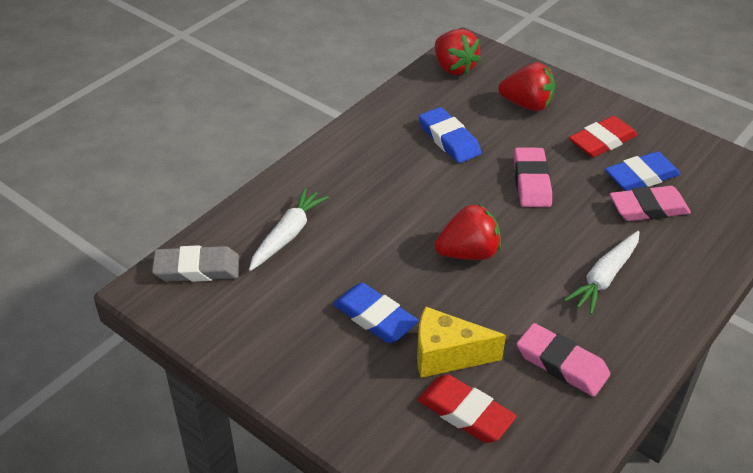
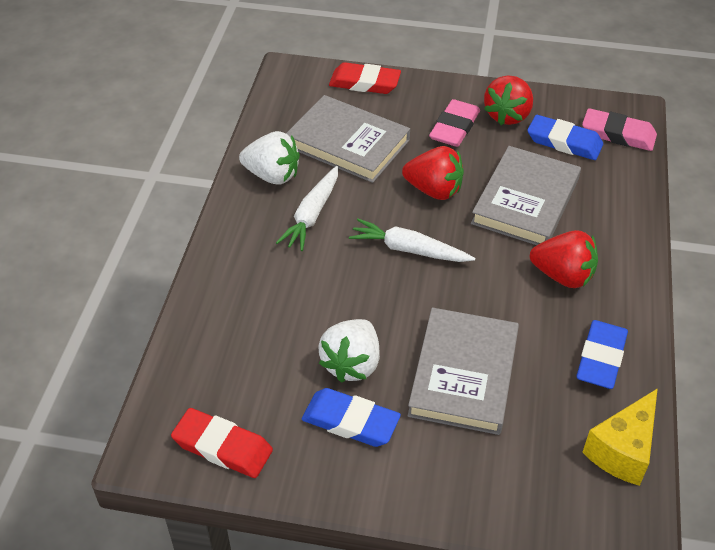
grey book: none = 0 -> [286,95,410,183] [407,307,519,435] [471,146,581,245] = 3
grey eraser: [152,245,239,282] = 1 -> none = 0
pink eraser: [514,147,552,207] [517,323,610,397] [610,186,691,221] = 3 -> [429,99,480,147] [582,108,657,151] = 2
white strawberry: none = 0 -> [239,131,300,185] [318,319,380,383] = 2

